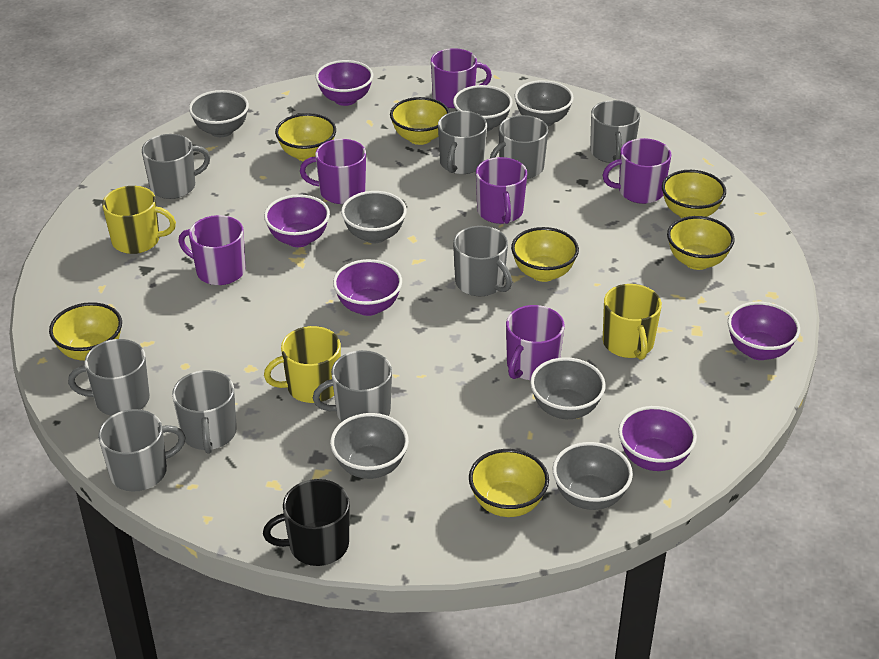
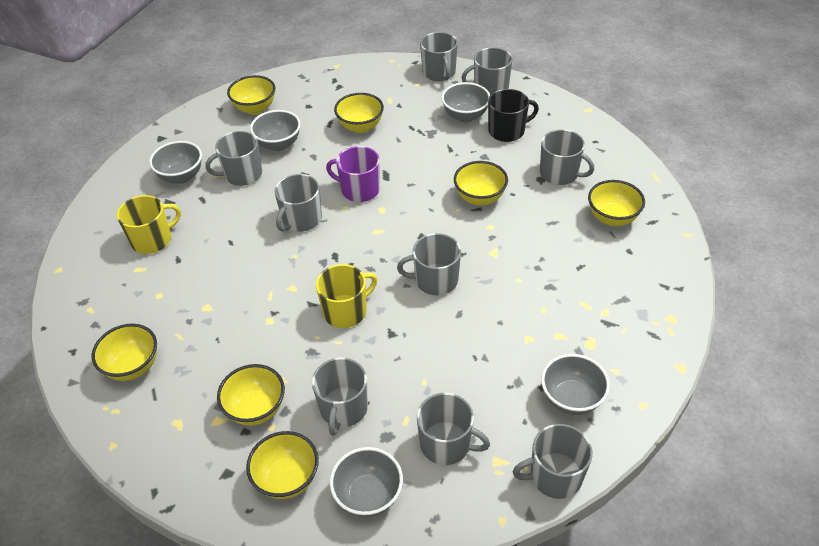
grey bowl: [189,90,249,137] [330,413,409,479] [341,191,407,243] [453,85,513,132] [514,80,574,126] [530,357,606,419] [553,442,633,510] = 7 -> [149,141,202,184] [250,110,301,151] [330,447,403,517] [441,82,490,122] [541,354,610,415] = 5
purple bowl: [264,194,330,247] [315,60,373,106] [333,259,402,316] [618,406,697,471] [728,302,800,360] = 5 -> none = 0
purple mug: [179,215,245,285] [300,139,366,204] [431,48,492,108] [476,157,527,224] [506,305,565,380] [603,138,671,204] = 6 -> [326,146,380,202] = 1
yellow mug: [102,186,176,254] [264,326,341,403] [603,284,662,360] = 3 -> [117,195,181,254] [316,264,377,328] = 2

